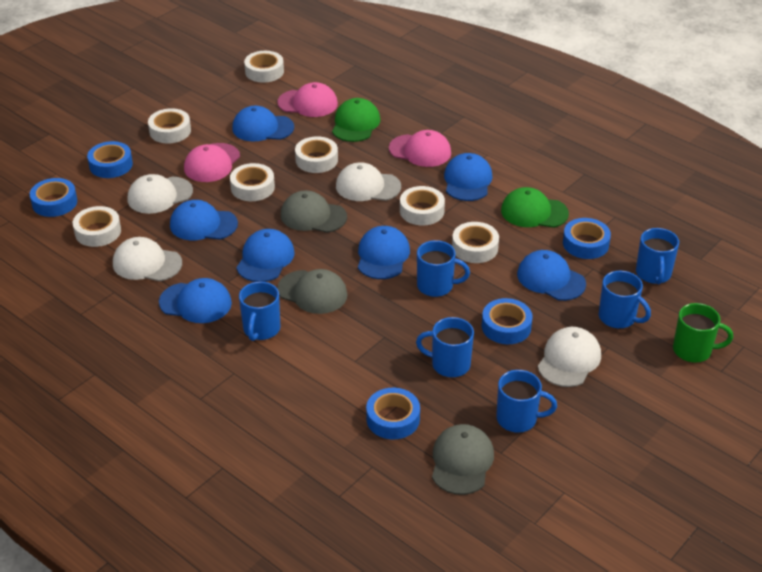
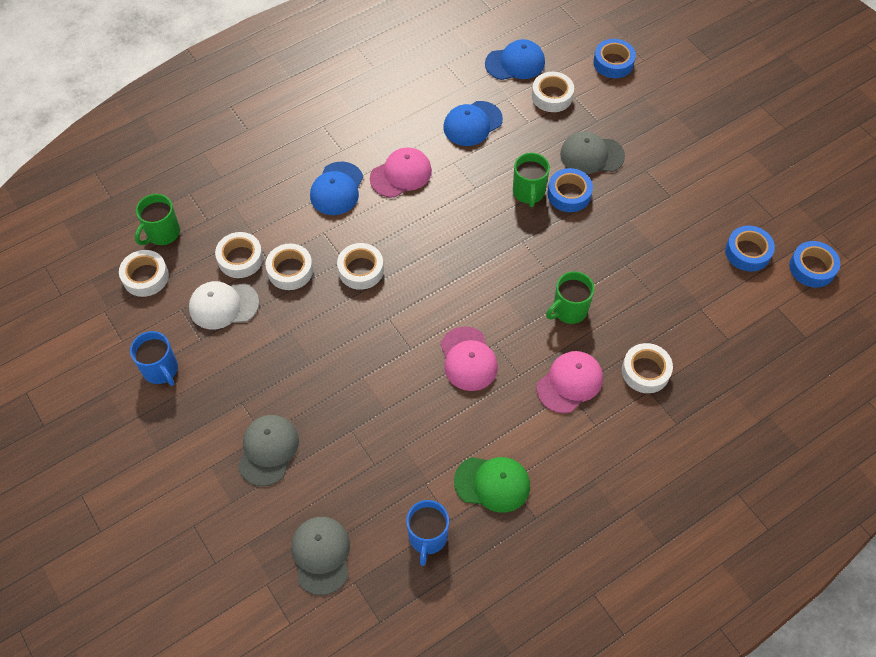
blue cap: [159,278,232,323] [170,200,238,240] [232,106,294,141] [236,229,295,282] [358,226,410,279] [444,153,493,201] [517,250,586,301] = 7 -> [310,162,363,215] [444,101,503,146] [485,39,545,80] = 3
blue mug: [239,281,281,341] [416,317,474,377] [417,240,470,297] [496,370,557,433] [599,271,651,328] [636,228,679,284] = 6 -> [130,331,178,386] [406,500,449,566] = 2
blue tape: [30,178,77,217] [87,141,133,178] [366,388,420,439] [482,298,533,344] [563,218,611,259] = 5 -> [548,168,593,212] [593,39,636,78] [725,226,775,272] [789,241,840,288] = 4
green cap: [332,98,380,142] [501,187,569,228] = 2 -> [454,457,530,513] = 1
green mug: [673,303,733,363] = 1 -> [135,194,180,245] [513,153,550,207] [546,271,594,324] = 3
white cap: [113,237,182,281] [128,174,193,214] [336,163,401,201] [538,327,601,387] = 4 -> [189,281,259,329] = 1
white tape: [73,206,121,247] [148,108,191,144] [230,163,275,201] [244,51,284,83] [295,136,338,173] [400,186,445,225] [452,222,499,263] = 7 -> [119,250,169,297] [215,232,263,278] [266,244,313,290] [337,243,384,290] [532,72,574,112] [622,343,673,393] = 6

